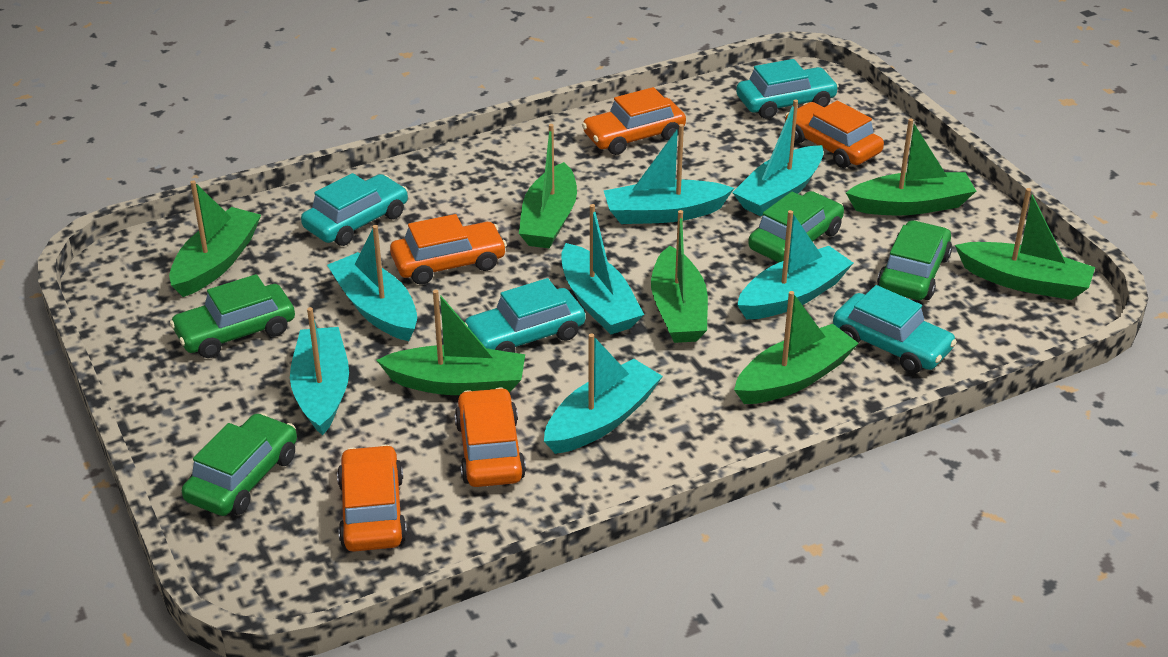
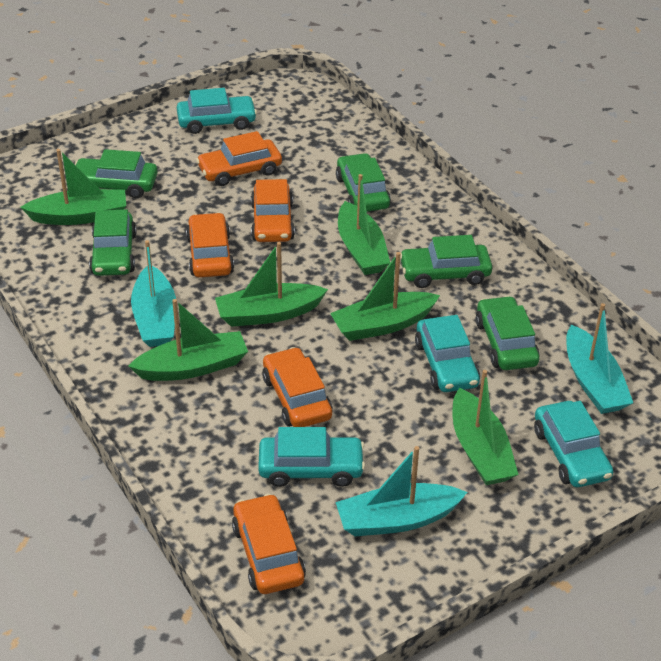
green boat: [169,180,261,297] [376,290,525,395] [519,124,577,248] [651,210,708,343] [734,291,859,404] [846,118,976,216] [955,188,1095,300] = 7 -> [20,149,126,225] [128,299,248,381] [215,242,328,327] [330,252,440,341] [338,174,390,275] [453,370,519,485] = 6
green car: [170,274,295,358] [182,413,297,516] [748,191,844,263] [877,220,952,300] = 4 -> [75,149,157,198] [89,209,137,276] [336,153,391,212] [400,235,492,288] [475,296,540,370] = 5
turquoise boat: [290,307,349,436] [327,225,417,341] [544,333,663,454] [561,204,644,334] [604,124,734,224] [732,99,823,216] [737,210,853,319] = 7 -> [131,240,176,347] [336,446,467,536] [566,303,633,414] = 3

